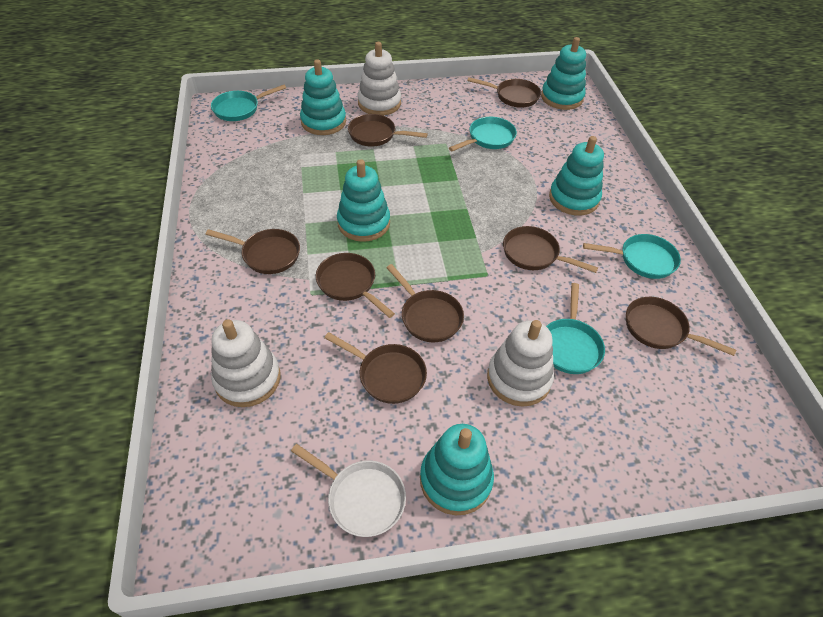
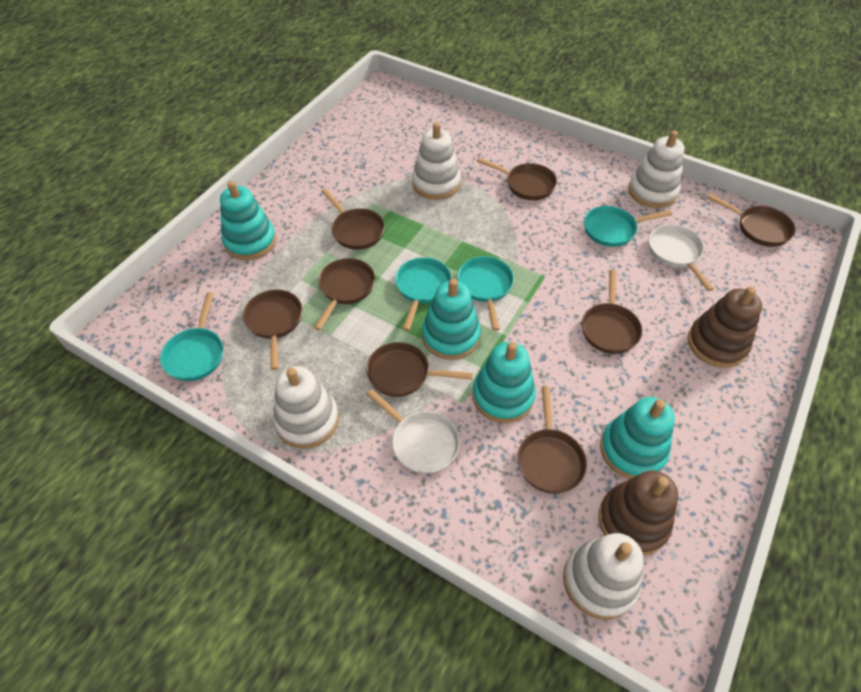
brown stacking toy: none = 0 -> [598,471,678,555] [688,287,762,368] = 2
turquoise stacking toy: [300,59,346,135] [337,159,390,242] [420,424,494,515] [541,37,586,110] [549,136,604,216] = 5 -> [220,181,276,260] [422,279,481,360] [472,342,536,423] [600,397,674,479] = 4
white pan: [291,444,406,537] = 1 -> [367,389,460,474] [649,224,714,291] = 2
white stacking toy: [211,319,281,407] [357,42,401,116] [487,320,554,407] = 3 -> [273,366,339,449] [412,122,461,200] [563,533,644,620] [628,130,684,208] = 4

